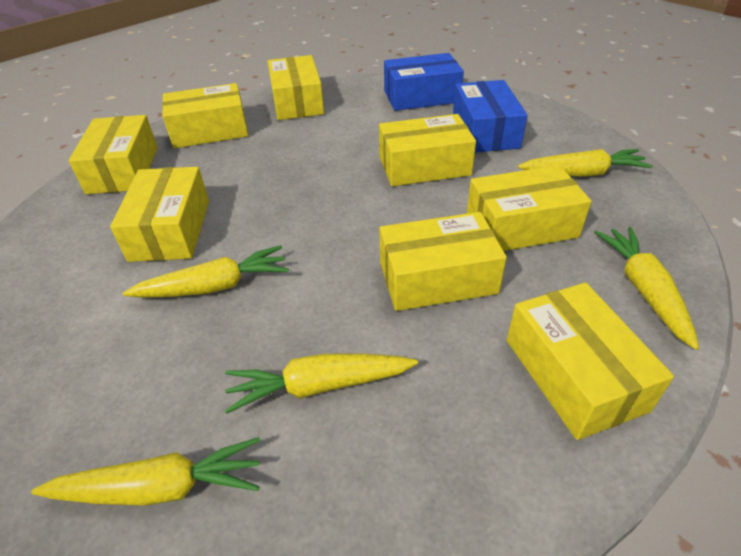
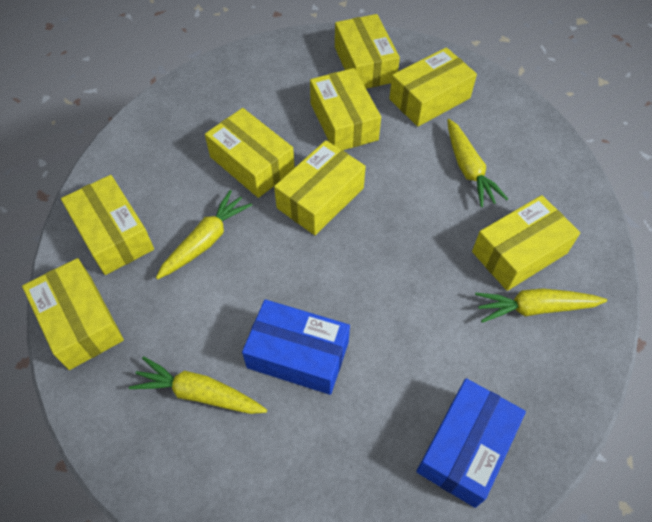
yellow carrot: [31,437,260,506] [123,245,289,298] [225,353,418,414] [518,149,653,177] [594,227,699,350] = 5 -> [129,356,267,414] [156,190,252,279] [447,119,508,207] [475,288,607,323] = 4

